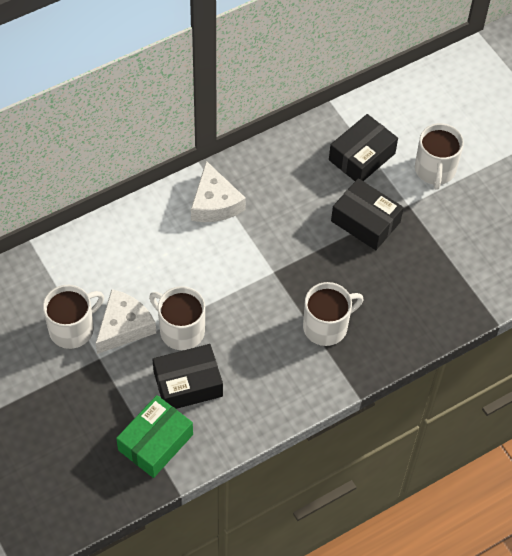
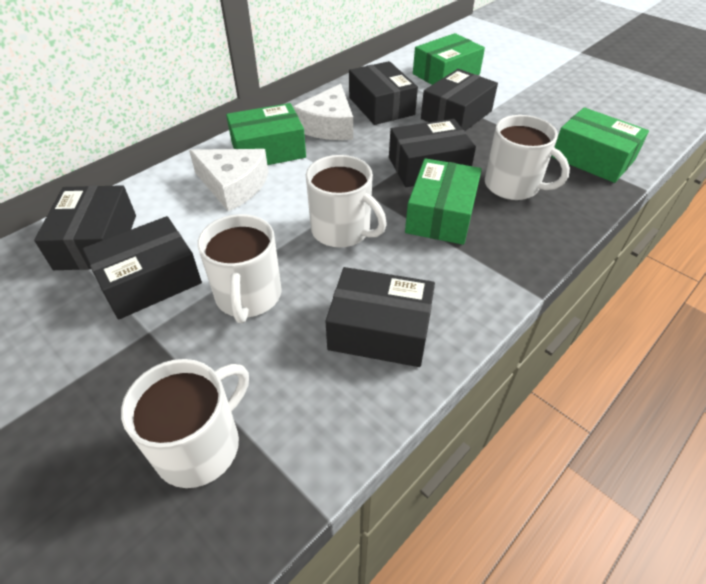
black box: [152,344,223,409] [329,114,398,181] [331,178,404,250] = 3 -> [34,185,136,270] [83,216,202,319] [325,267,435,367] [349,61,418,125] [389,119,476,187] [421,69,498,131] = 6
green box: [116,395,193,478] = 1 -> [226,103,306,165] [405,158,482,245] [413,33,485,85] [551,107,649,183] = 4

